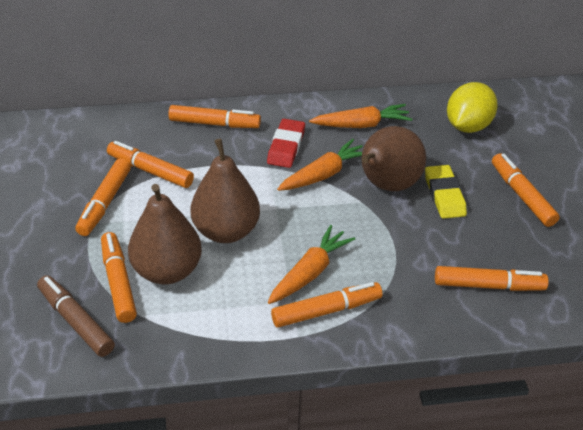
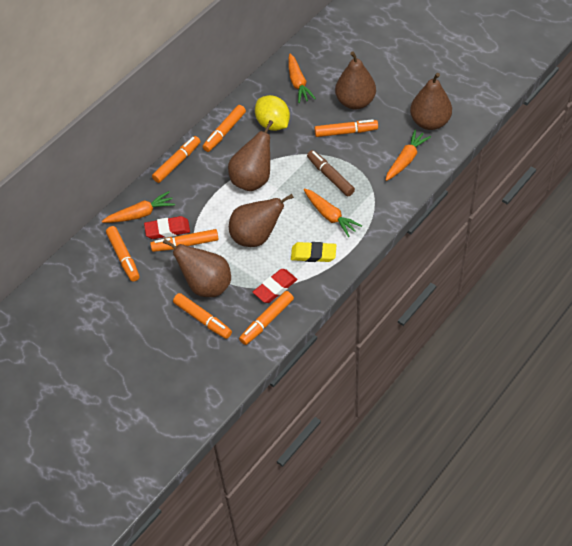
brown pear: [128,184,202,284] [191,139,260,243] [361,126,426,191] = 3 -> [163,239,231,297] [228,120,273,191] [229,194,294,247] [335,51,376,110] [410,73,452,130] = 5
orange carrot: [268,225,355,304] [277,139,363,191] [309,104,412,128] = 3 -> [102,191,175,223] [288,54,316,103] [303,188,362,237] [386,130,431,181] = 4
red eraser: [267,119,305,168] = 1 -> [144,216,190,239] [253,269,298,303] = 2

